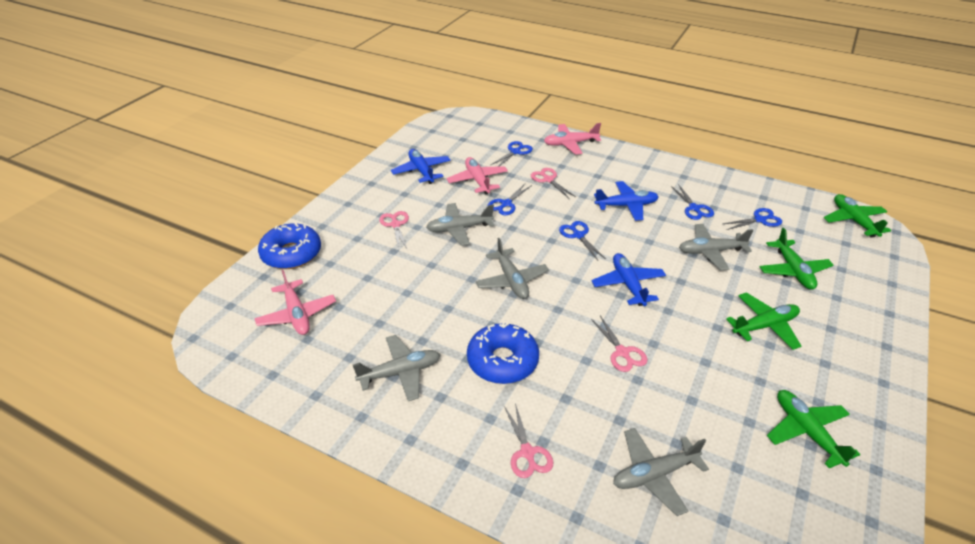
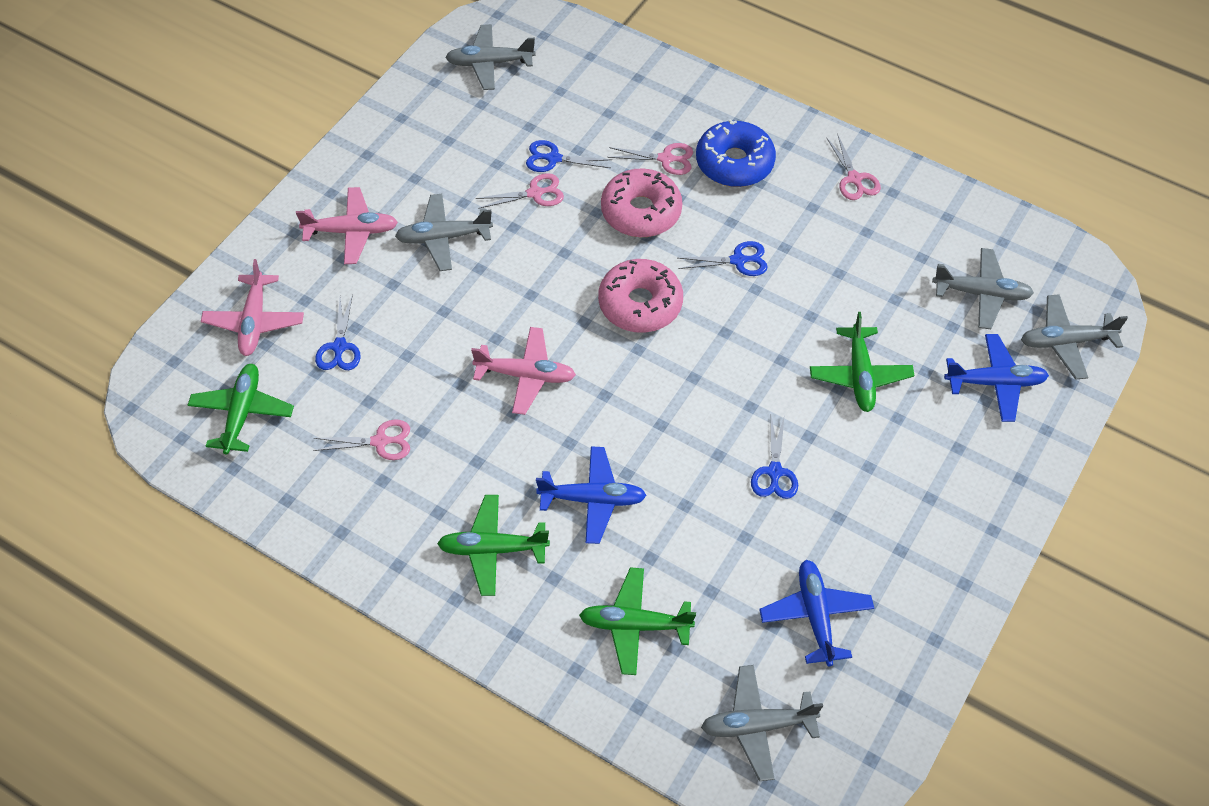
blue donut: [258,223,321,269] [467,322,539,384] = 2 -> [696,119,776,187] = 1
blue scissors: [487,184,532,215] [491,141,533,167] [559,221,606,260] [671,184,714,220] [723,208,782,230] = 5 -> [315,294,361,370] [526,140,612,172] [678,241,768,276] [751,414,798,499] = 4
pink donut: none = 0 -> [598,259,683,333] [601,168,682,237] = 2

